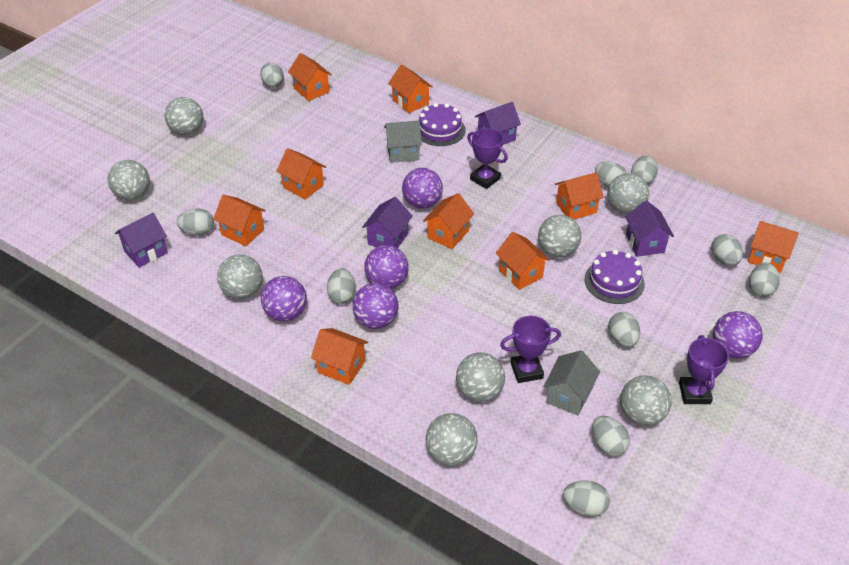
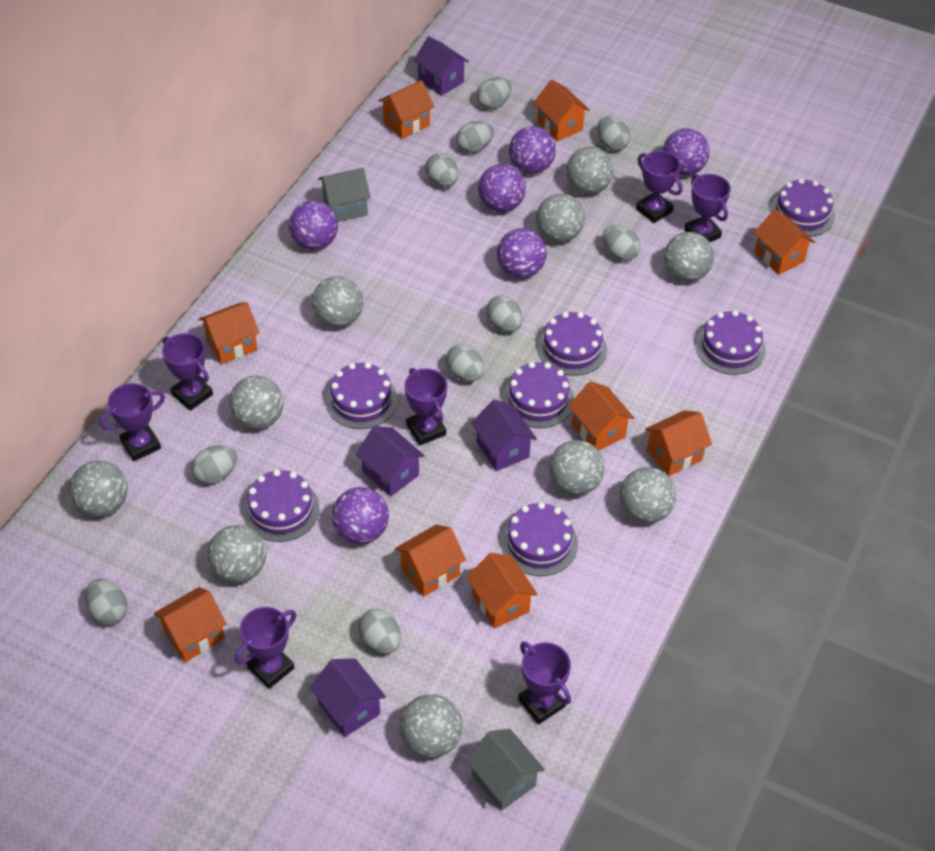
grey ball: [108,160,150,200] [165,97,203,135] [217,255,263,299] [426,413,477,466] [456,352,505,402] [538,215,581,258] [607,173,649,214] [620,375,672,426] = 8 -> [69,461,127,517] [207,525,266,583] [229,375,284,430] [312,276,363,328] [400,694,462,758] [536,194,585,243] [549,440,604,496] [566,147,613,195] [620,467,676,523] [664,232,714,282] = 10
purple ball: [261,276,307,322] [353,283,398,329] [364,245,409,289] [402,168,443,209] [713,311,763,359] = 5 -> [289,200,338,250] [332,487,389,544] [478,164,526,212] [497,228,547,278] [509,126,556,174] [663,128,710,176] = 6
purple cake: [419,103,466,146] [584,250,645,304] = 2 -> [243,469,320,542] [325,362,398,429] [501,502,578,576] [502,362,574,428] [537,312,607,376] [695,310,766,375] [770,178,835,237] = 7
purple trophy: [467,128,508,189] [500,316,561,383] [679,335,729,404] = 3 -> [99,383,165,461] [162,333,213,411] [234,607,296,689] [404,368,448,445] [518,642,571,724] [636,151,683,223] [684,174,731,242] = 7

